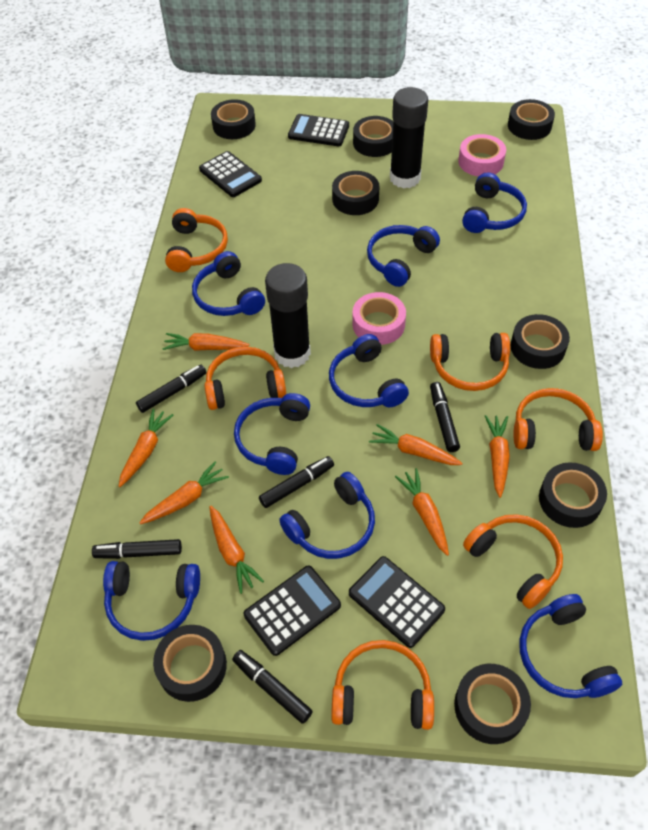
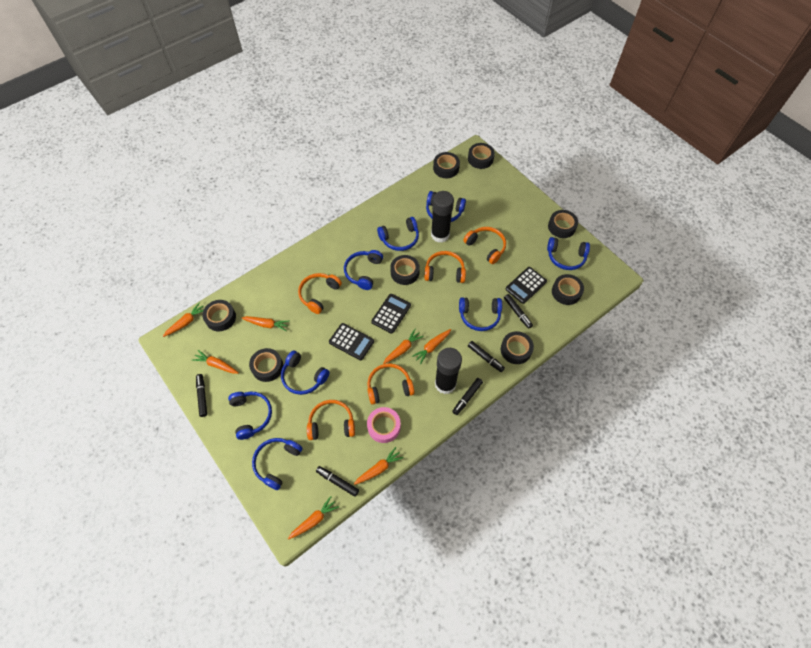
black calculator: [199,151,262,197] [244,566,341,656] [288,114,349,146] [349,556,445,648] = 4 -> [329,323,374,360] [371,294,411,334] [506,267,547,304] = 3
orange headphones: [165,208,228,272] [204,347,286,410] [331,640,434,730] [430,333,510,391] [463,514,563,609] [513,388,603,451] = 6 -> [298,273,342,314] [307,400,355,440] [367,363,414,404] [424,251,466,283] [463,227,506,264] = 5
pink tape: [352,292,406,345] [458,134,506,176] = 2 -> [367,407,401,443] = 1

